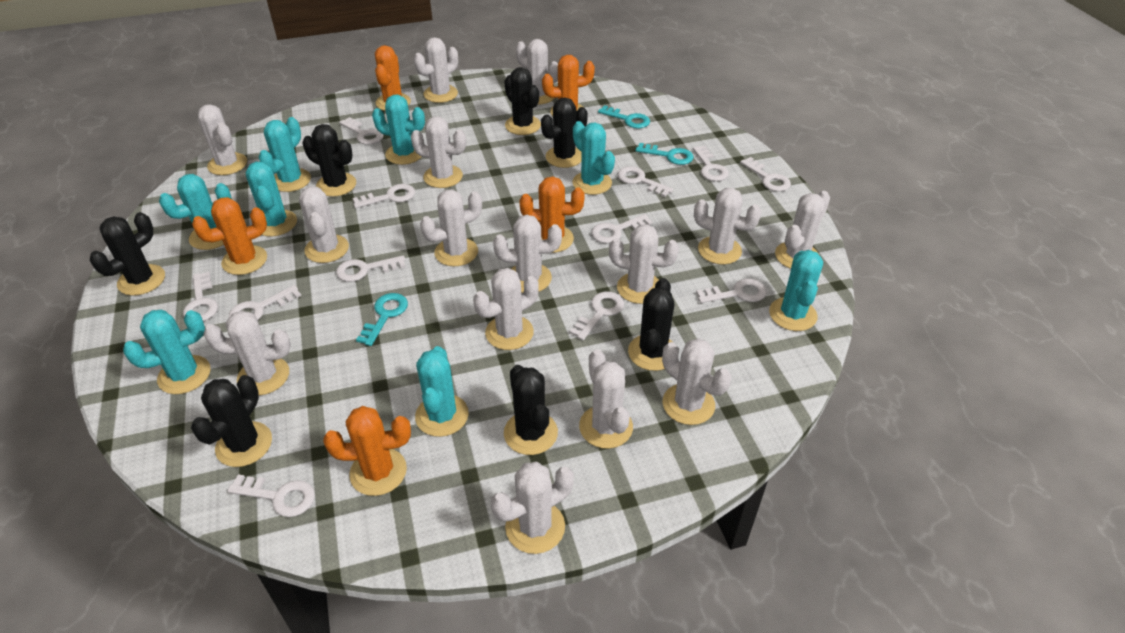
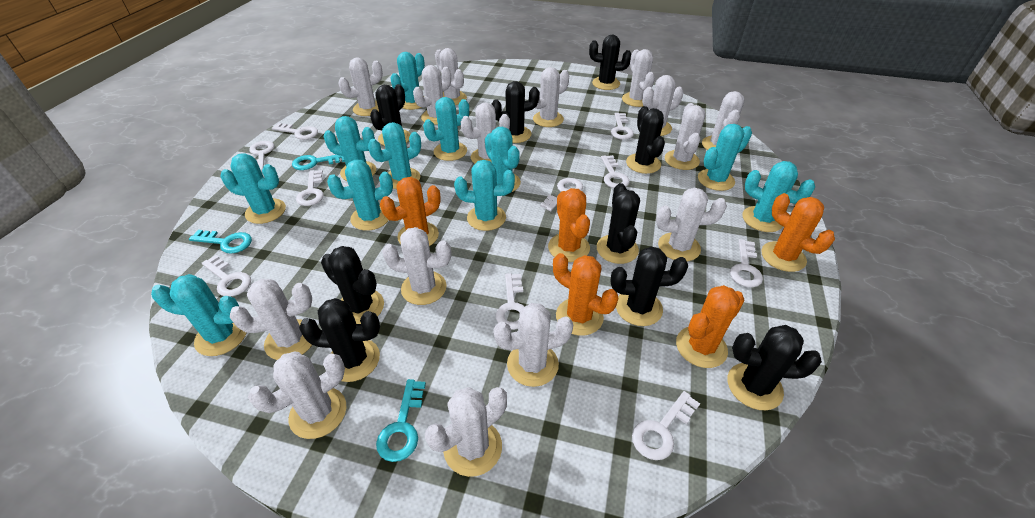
black cactus: [90,212,165,296] [191,375,272,467] [302,124,356,197] [504,67,541,135] [504,365,558,455] [541,97,588,168] [628,278,674,371] = 7 -> [299,298,380,382] [321,246,384,324] [370,84,411,146] [491,81,539,143] [589,35,631,90] [597,183,640,264] [611,246,688,326] [626,106,665,174] [728,325,822,410] = 9
turquoise cactus: [123,310,211,394] [159,174,232,250] [246,162,297,237] [259,117,311,192] [372,95,425,165] [415,346,469,437] [573,121,615,195] [769,250,823,331] = 8 -> [151,274,247,356] [221,153,286,224] [323,116,376,181] [327,160,393,231] [368,122,421,189] [390,52,425,110] [423,97,469,161] [454,160,515,231] [485,127,521,192] [698,124,752,191] [742,161,815,232] = 11
white key: [183,272,218,321] [227,474,315,517] [229,285,301,320] [336,256,406,282] [339,117,383,145] [352,184,415,208] [570,292,624,340] [591,214,653,243] [617,166,673,197] [693,146,729,181] [696,278,767,303] [740,157,791,192] = 12 -> [202,255,251,297] [249,141,274,171] [272,123,318,140] [296,170,324,206] [496,273,525,330] [540,178,583,211] [601,155,629,188] [611,113,634,140] [632,391,700,460] [730,239,763,288] = 10

